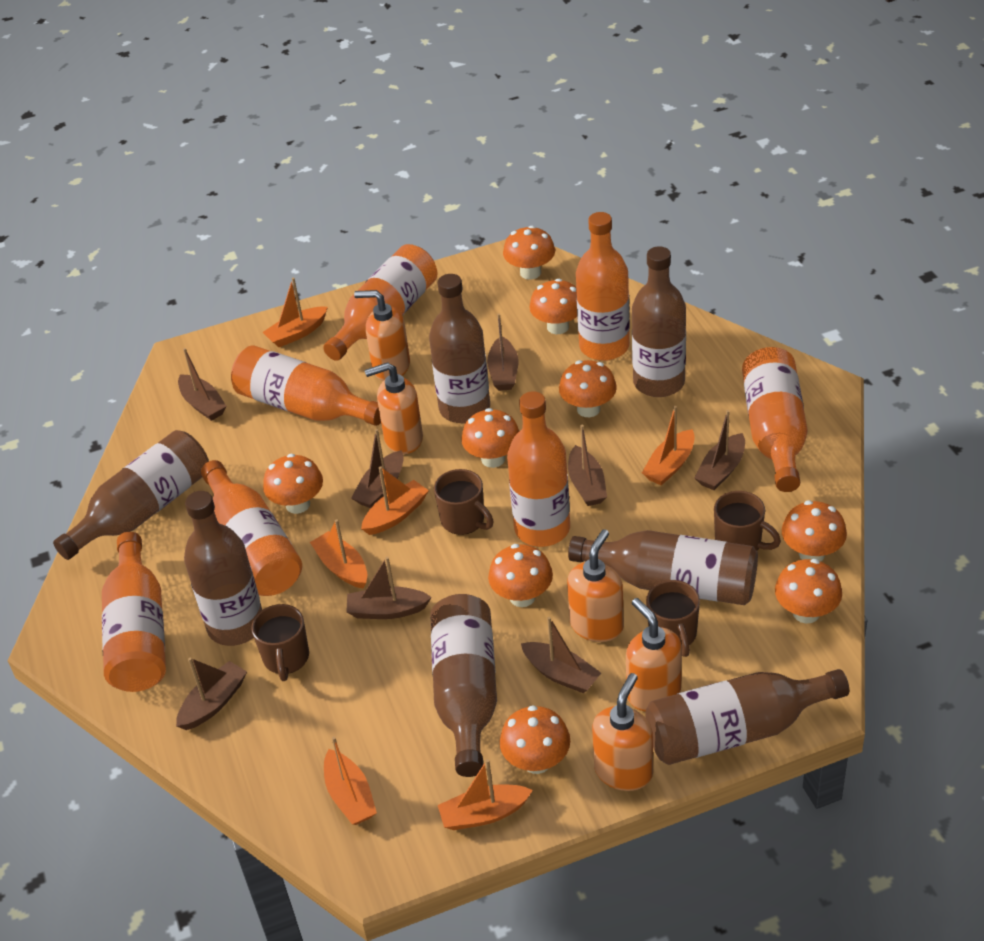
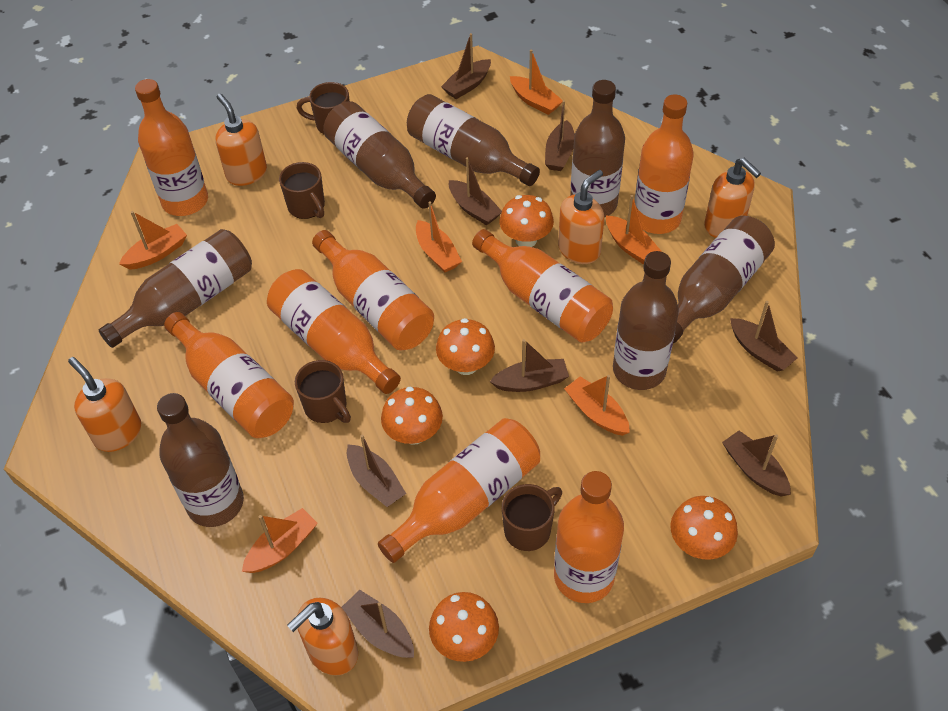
orange bottle: [102,532,166,692] [201,460,302,596] [231,345,381,426] [323,244,437,361] [507,391,570,547] [576,212,630,361] [742,347,808,492] = 7 -> [135,79,208,216] [164,312,294,438] [267,269,401,394] [312,230,434,350] [378,418,540,563] [472,229,613,343] [554,471,624,603] [635,94,694,234] = 8
orange mushroom: [263,454,323,514] [462,408,519,468] [488,544,553,607] [500,705,570,774] [503,226,555,280] [530,279,577,334] [559,360,617,417] [775,559,842,624] [782,501,847,562] = 9 -> [381,387,443,445] [429,592,499,662] [436,318,495,375] [500,195,554,247] [670,496,738,560] = 5

